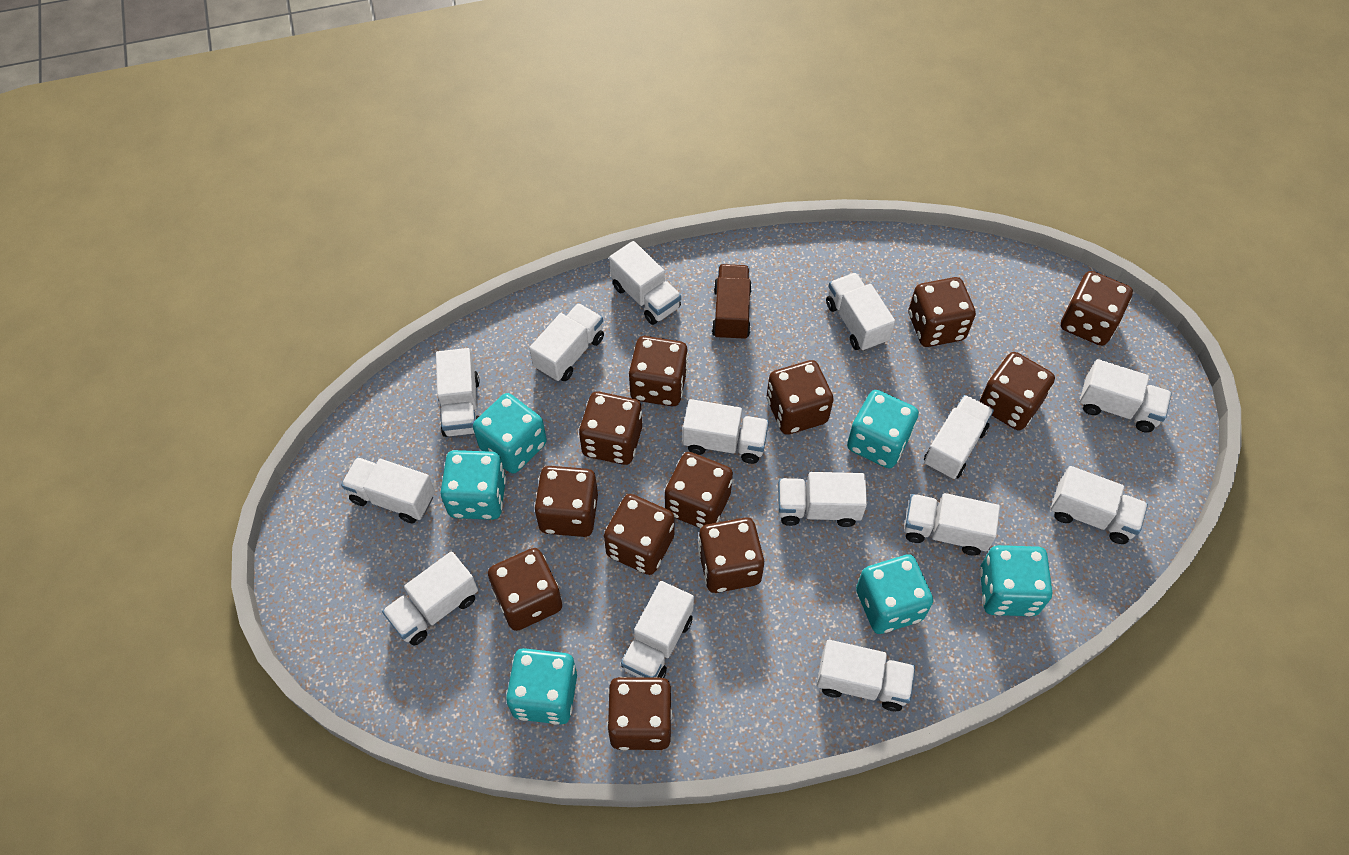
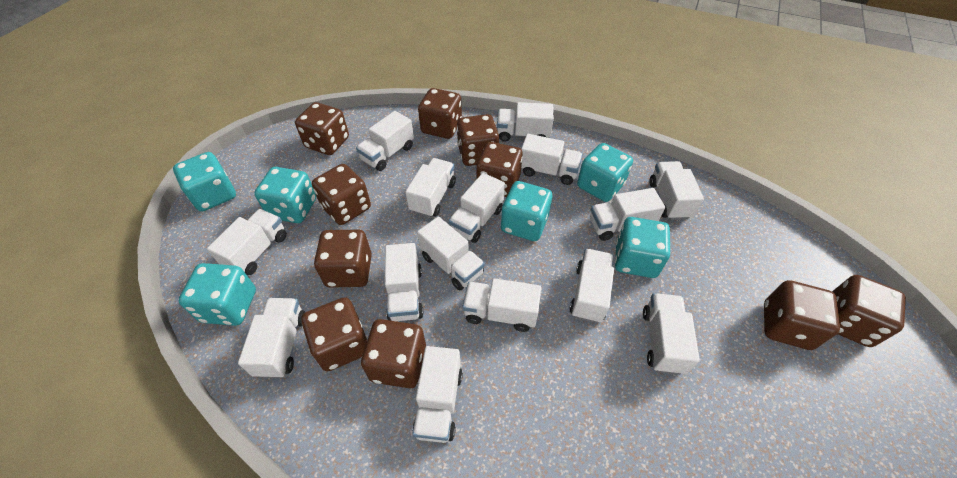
brown dice: [488,548,562,631] [534,466,598,537] [579,391,642,465] [604,494,675,575] [607,677,672,750] [629,336,688,406] [665,452,733,528] [698,517,764,593] [767,360,834,435] [908,277,976,347] [979,352,1055,431] [1061,271,1133,346] = 12 -> [295,102,349,155] [301,297,367,371] [312,164,371,225] [314,230,372,287] [361,319,426,388] [418,88,462,139] [457,114,499,166] [476,142,523,197] [764,280,840,350] [832,275,906,347] = 10
brown truck: [712,264,752,341] = 1 -> none = 0
white truck: [341,457,435,523] [382,551,478,646] [436,348,480,437] [529,303,604,381] [609,241,681,325] [621,581,694,678] [683,399,769,464] [778,472,867,527] [817,640,915,711] [826,273,895,351] [904,493,1000,556] [924,395,994,479] [1051,466,1148,544] [1080,359,1172,433] = 14 -> [207,209,287,275] [238,298,305,378] [356,111,414,171] [385,243,424,321] [405,158,456,218] [412,346,463,443] [417,216,485,290] [449,173,505,243] [462,278,541,332] [497,102,554,142] [521,134,583,185] [569,249,614,323] [590,188,665,241] [643,293,700,375] [649,161,704,220] = 15

